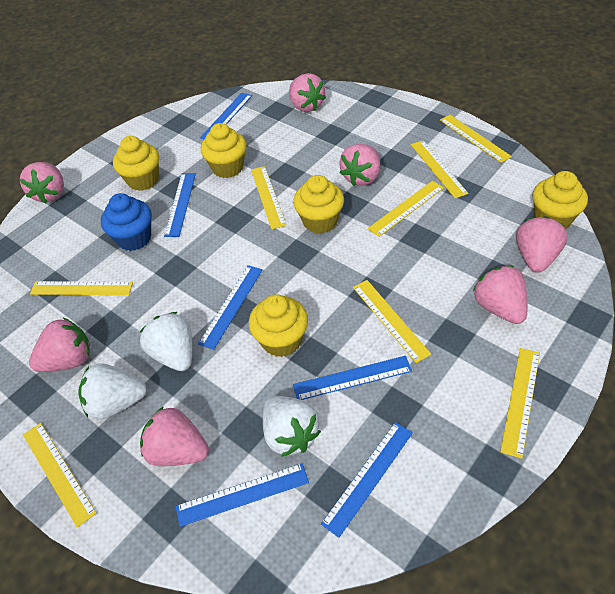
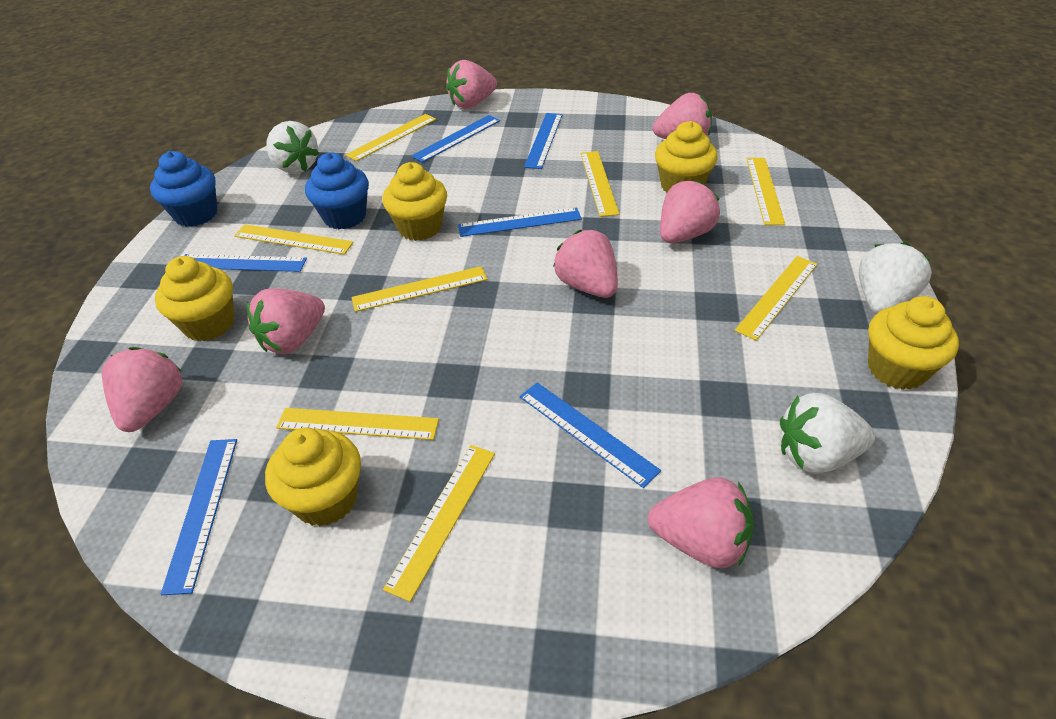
blue cupcake: [101,193,152,251] = 1 -> [150,151,217,227] [305,152,369,229] = 2

